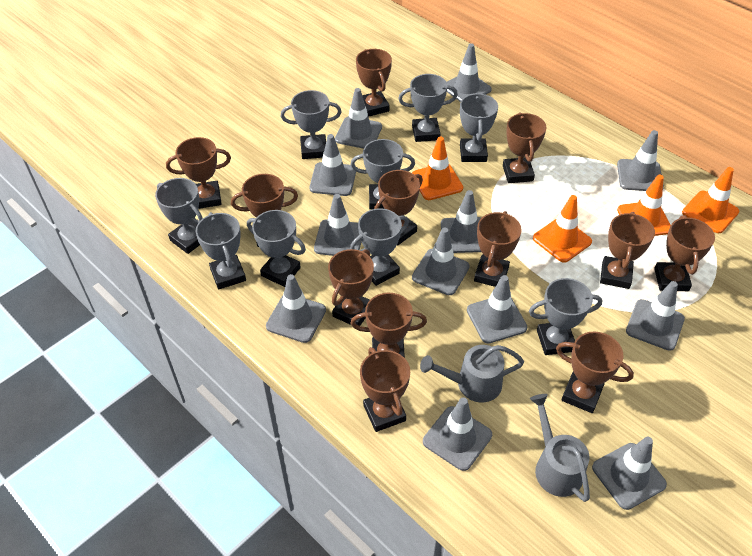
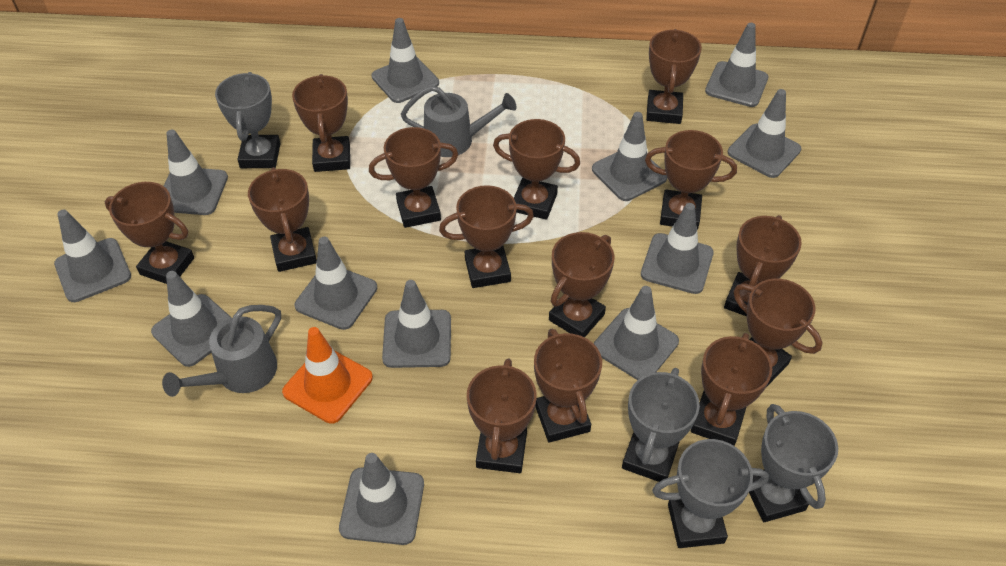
brown trophy: [166,137,231,209] [231,174,298,247] [328,249,374,326] [351,293,427,358] [356,49,392,117] [360,347,410,432] [374,170,423,246] [474,211,522,287] [503,112,547,183] [556,331,634,413] [600,212,655,289] [654,215,715,291] = 12 -> [105,182,194,284] [248,167,317,272] [292,74,350,172] [369,127,458,228] [439,185,534,288] [467,359,537,473] [493,119,580,220] [534,329,602,443] [549,232,615,337] [645,130,737,230] [646,29,702,124] [691,333,772,446] [724,215,802,316] [734,279,822,386] = 14
grey trophy: [155,178,203,254] [196,212,246,289] [247,210,306,287] [281,90,342,159] [350,208,409,286] [351,139,415,210] [398,74,458,142] [460,93,498,162] [529,278,602,355] = 9 -> [215,72,281,168] [622,368,700,482] [652,439,769,548] [749,404,838,522] = 4
orange traffic cone: [412,137,463,200] [533,195,592,263] [617,175,671,236] [682,167,739,233] = 4 -> [282,327,373,424] = 1

